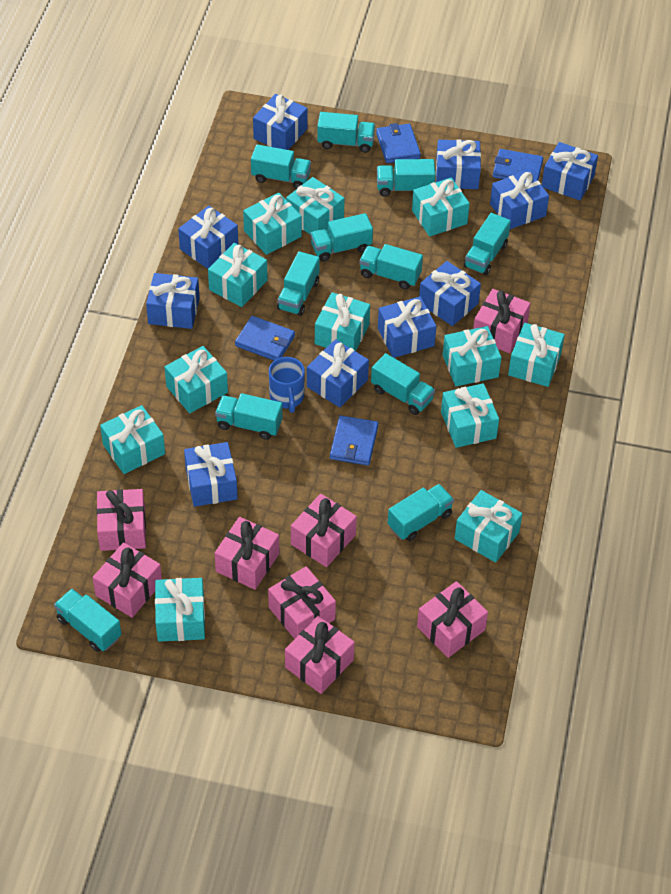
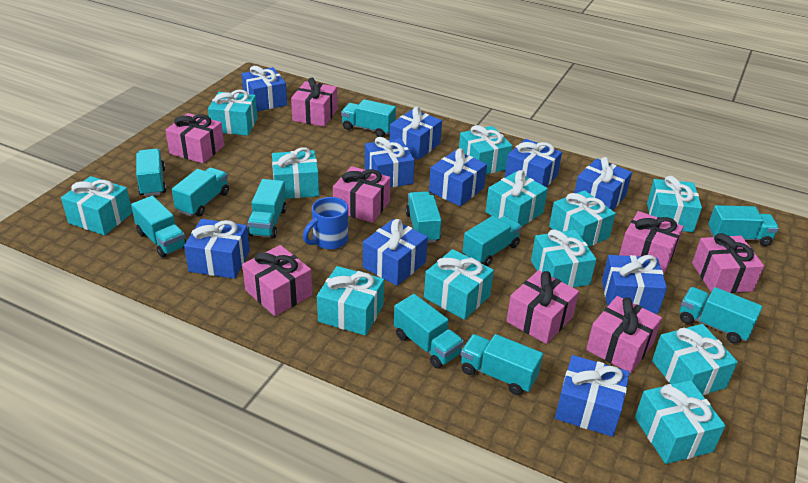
blue wallet: [235,316,295,361] [330,415,379,465] [376,123,421,163] [493,149,543,180] = 4 -> none = 0

